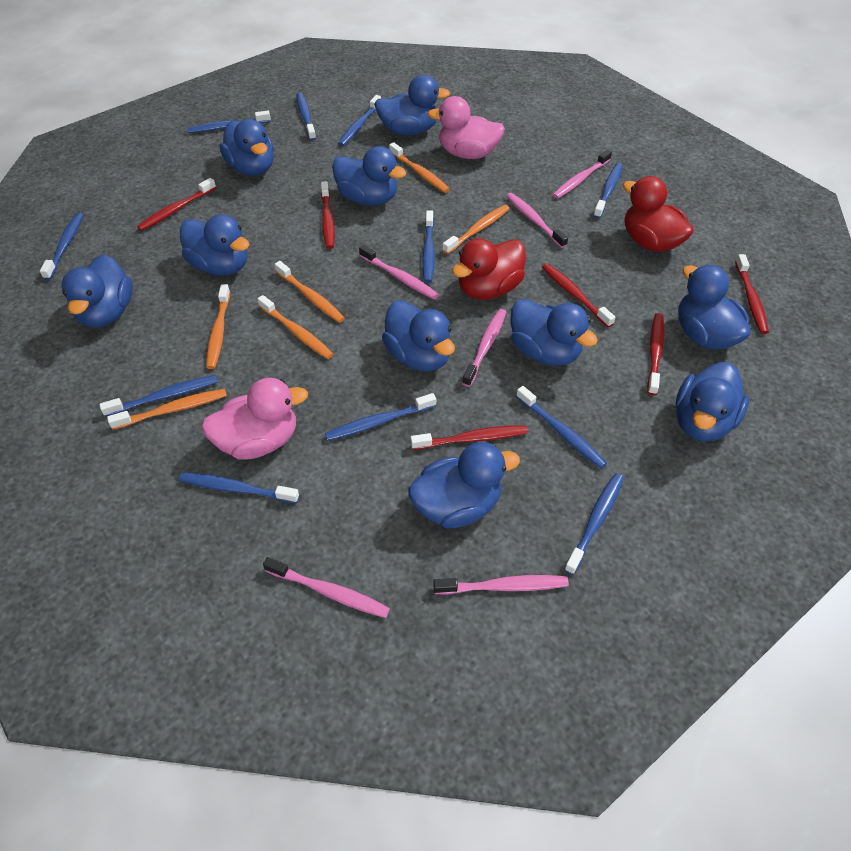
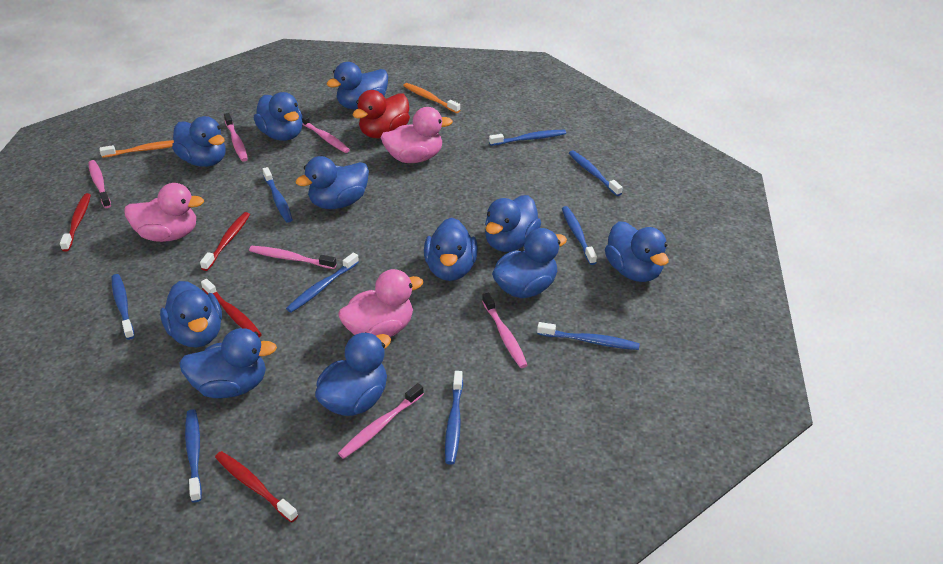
blue duck: [61,254,133,328] [180,214,249,276] [220,119,274,176] [332,146,406,206] [374,75,450,136] [382,300,455,371] [408,442,520,528] [510,299,598,366] [676,362,749,441] [678,265,750,350] = 10 -> [160,281,222,348] [172,116,226,167] [179,328,277,398] [254,92,303,141] [296,156,369,209] [315,332,391,416] [326,62,388,110] [424,218,478,281] [485,195,541,252] [492,228,567,298] [605,221,669,282] = 11
blue toothbrush: [40,213,83,280] [99,375,218,417] [179,472,299,503] [187,110,271,133] [296,93,316,141] [325,393,436,441] [338,95,381,146] [422,210,435,283] [516,386,607,468] [564,473,624,575] [593,163,623,218] = 11 -> [112,274,135,340] [185,409,202,502] [262,167,293,223] [286,252,359,313] [445,371,463,465] [489,130,566,146] [537,322,640,350] [562,206,597,265] [569,150,623,196] = 9
orange toothbrush: [107,389,227,430] [206,284,230,369] [257,295,333,359] [274,261,345,323] [389,142,450,193] [443,205,510,254] = 6 -> [100,140,174,158] [403,83,460,113] = 2
pink duck: [201,378,308,459] [427,96,505,159] = 2 -> [124,183,204,242] [338,269,423,337] [381,107,453,163] = 3
red duck: [452,238,526,300] [623,176,694,252] = 2 -> [353,90,410,138] = 1
red toothbrush: [137,178,216,231] [321,181,335,249] [411,425,528,450] [542,263,616,328] [647,313,665,395] [735,254,769,334] = 6 -> [60,193,91,252] [200,212,250,271] [201,279,262,337] [215,451,298,522] = 4

